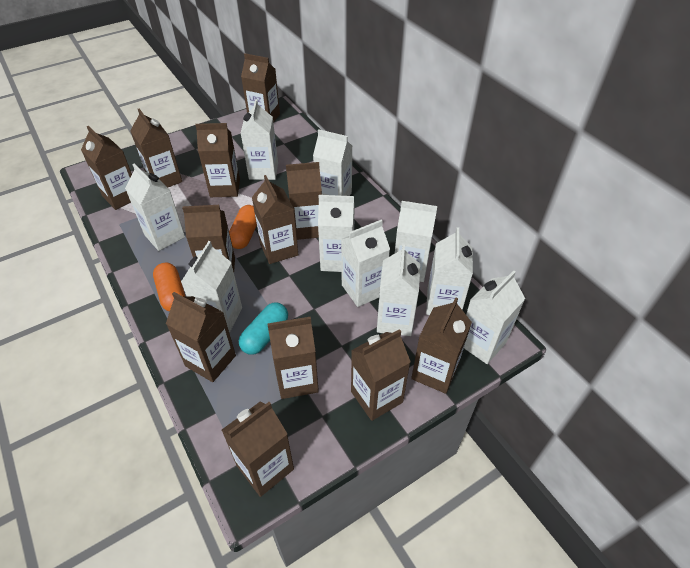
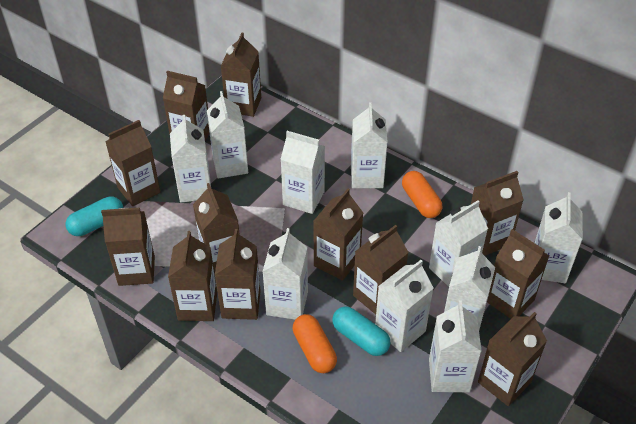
turquoise capsule: [239,302,288,355] = 1 -> [66,196,123,236] [332,306,391,356] = 2

